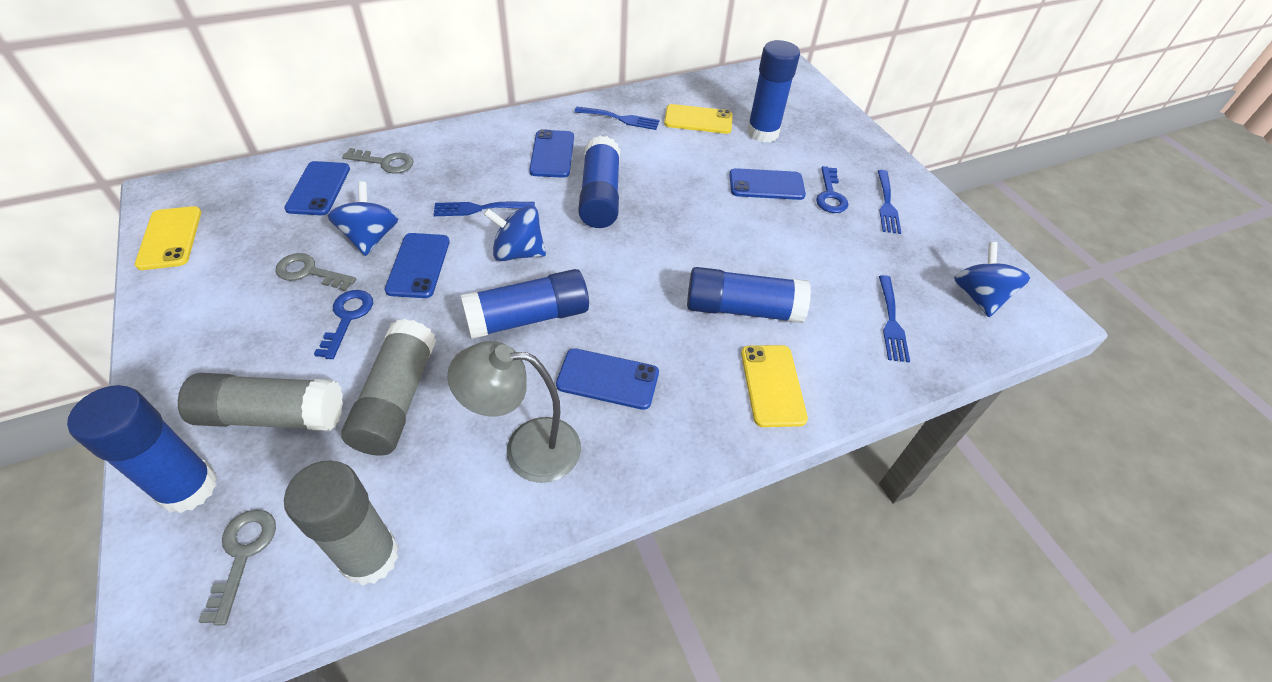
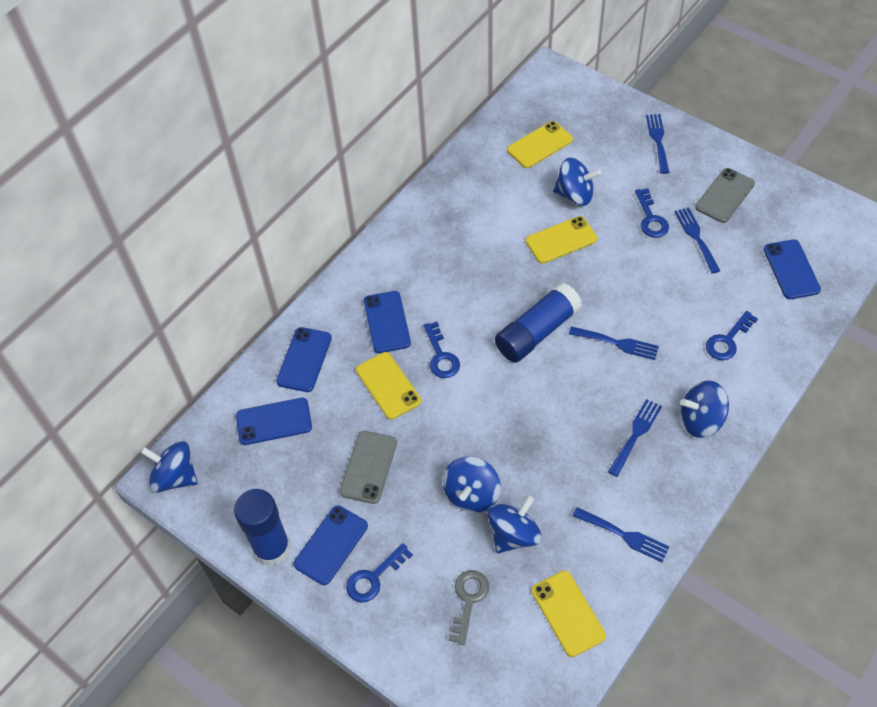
blue fork: [434,202,535,216] [575,107,660,130] [878,170,901,234] [879,275,910,363] = 4 -> [569,326,659,360] [572,507,669,562] [608,399,662,477] [646,114,669,174] [674,207,720,274] = 5
blue glue stick: [67,385,217,513] [461,269,589,339] [578,135,620,228] [687,267,811,323] [747,40,800,143] = 5 -> [234,489,291,566] [495,283,582,363] = 2
blue key: [314,290,373,359] [816,166,848,213] = 2 -> [346,543,413,603] [424,322,460,378] [635,188,669,238] [706,311,758,360] = 4
blue spinning top: [328,181,399,256] [484,205,546,261] [954,242,1030,317] = 3 -> [140,441,198,493] [443,456,501,512] [487,496,542,553] [553,157,601,206] [681,381,729,438] = 5
grey glue stick: [178,373,343,431] [284,460,399,586] [341,319,436,456] = 3 -> none = 0
grey key: [198,510,276,626] [276,253,356,291] [342,148,414,174] = 3 -> [449,570,489,645] = 1
grey lamp: [447,341,581,483] = 1 -> none = 0
grey phone: none = 0 -> [340,431,397,504] [695,168,755,223] = 2
yellow phone: [135,206,201,270] [664,104,732,134] [741,345,808,427] = 3 -> [356,352,421,420] [507,121,573,168] [525,216,598,264] [532,570,606,657] = 4

